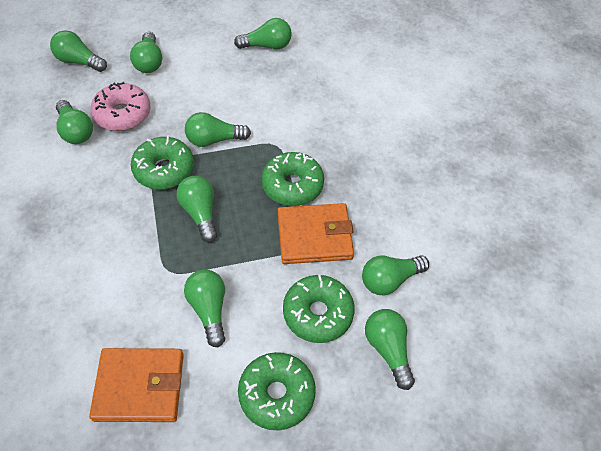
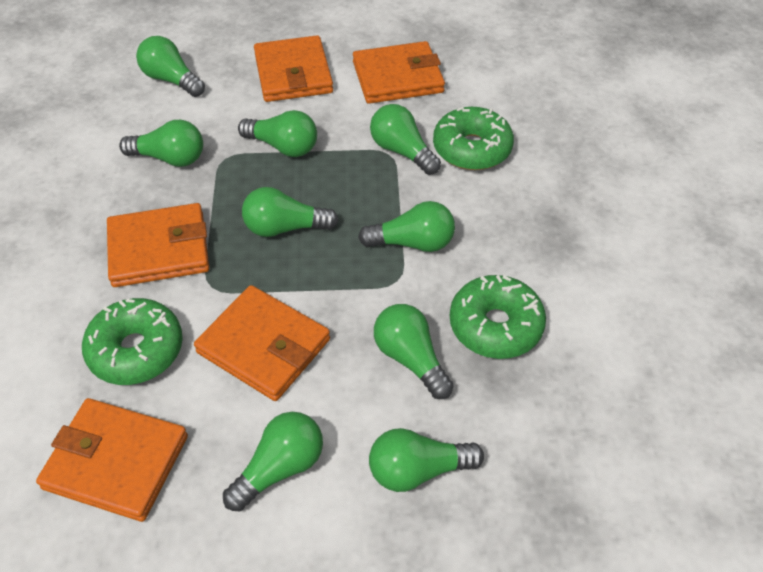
green donut: [131,136,194,189] [238,352,316,430] [262,152,324,206] [283,275,355,343] = 4 -> [82,298,183,385] [433,107,514,170] [450,275,546,359] = 3
orange wallet: [89,348,184,422] [278,203,354,264] = 2 -> [36,398,188,522] [107,203,209,287] [194,285,330,401] [254,35,333,102] [353,41,445,104] = 5
pink donut: [91,82,151,131] = 1 -> none = 0

